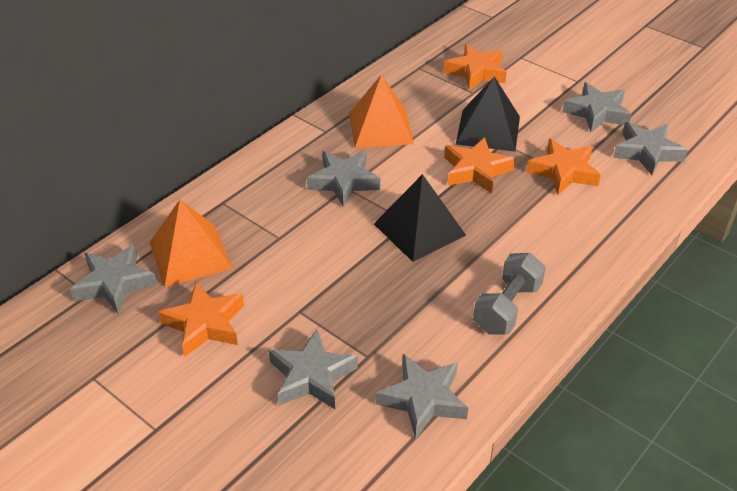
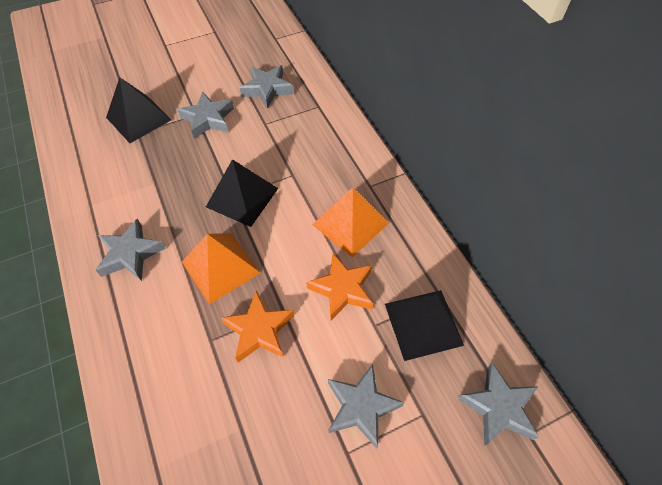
black pyramid: [374,174,466,262] [456,76,520,152] = 2 -> [106,77,171,143] [206,159,278,227] [385,290,464,361] = 3
grey dumbbell: [473,253,546,335] = 1 -> none = 0
grey star: [70,244,157,314] [269,330,358,409] [307,151,380,207] [376,354,468,440] [562,82,632,132] [613,122,688,175] = 6 -> [96,219,166,281] [177,92,234,139] [240,65,294,109] [328,364,404,449] [458,363,539,446] = 5
orange star: [158,282,244,357] [444,44,507,90] [444,137,515,194] [527,139,601,195] = 4 -> [221,290,294,362] [306,253,373,320] = 2

